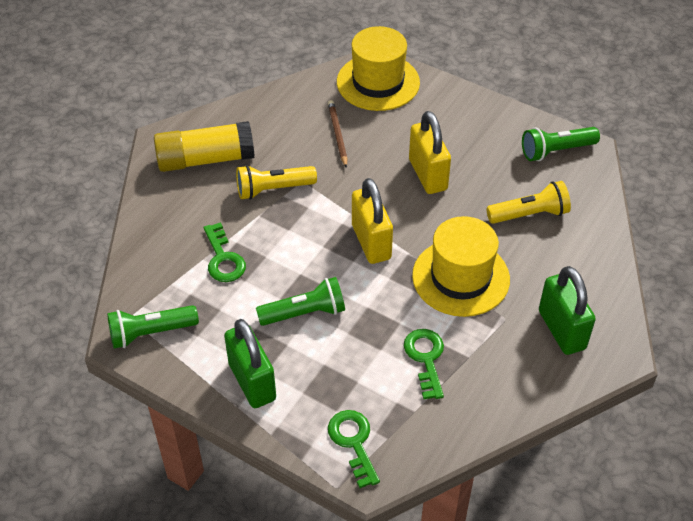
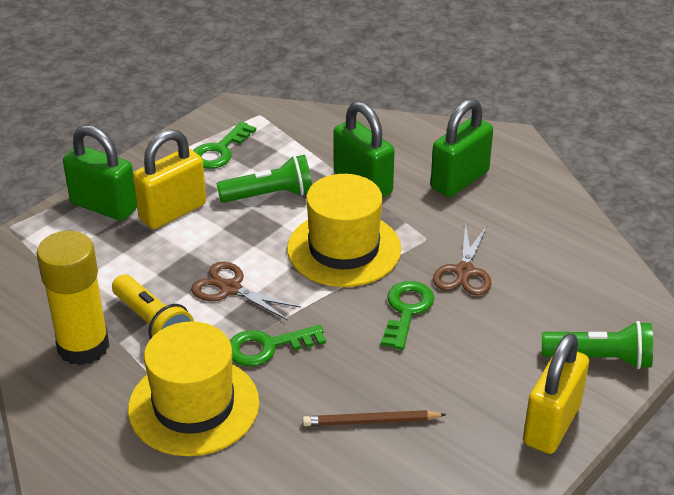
brown scissors: none = 0 -> [191,262,301,320] [433,223,491,296] = 2
green flashlight: [107,305,199,349] [256,277,345,326] [522,127,600,161] = 3 -> [216,155,312,203] [542,321,653,369] = 2
green padlock: [224,319,276,408] [539,266,596,355] = 2 -> [63,125,137,221] [334,101,395,198] [431,99,493,197] = 3
yellow flashlight: [236,165,317,200] [487,181,571,224] = 2 -> [112,274,194,339] = 1

